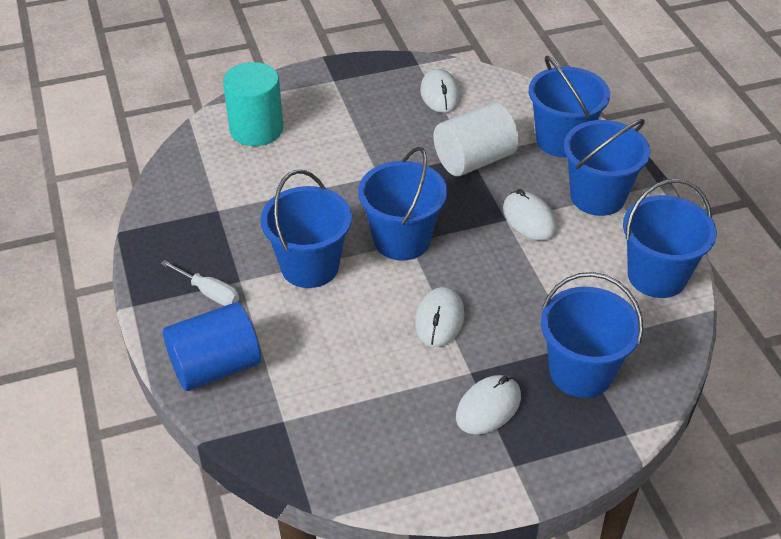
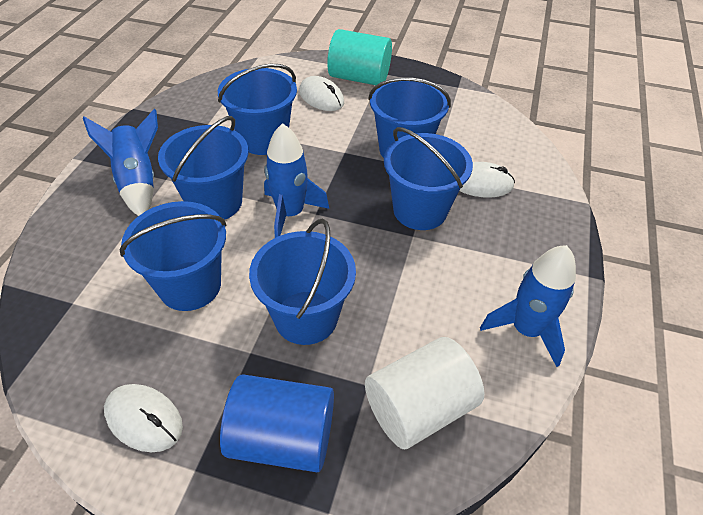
blue rocket: none = 0 -> [83,109,158,216] [264,123,329,238] [480,245,576,367] = 3
white mouse: [415,287,465,347] [420,69,461,113] [456,375,521,435] [503,189,557,241] = 4 -> [104,384,183,452] [299,76,344,111] [459,162,515,198] = 3
white screwdriver: [160,260,239,306] = 1 -> none = 0

